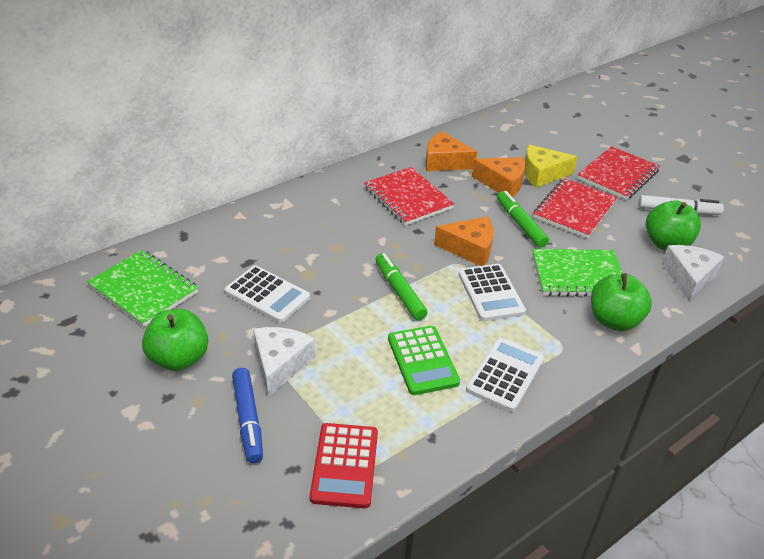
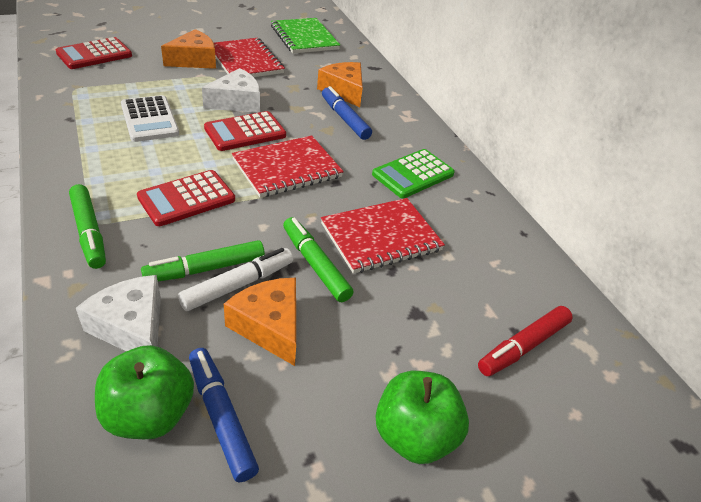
blue marker: [232,368,263,463] = 1 -> [189,348,259,482] [322,86,372,140] = 2
green apple: [142,309,208,371] [591,273,652,331] [646,200,701,250] = 3 -> [95,345,194,439] [375,371,469,464] = 2
green marker: [376,253,428,320] [497,191,549,248] = 2 -> [69,184,106,269] [141,240,265,282] [283,217,354,302] = 3
green notebook: [87,250,198,327] [532,249,622,297] = 2 -> [271,18,340,53] = 1
red calculator: [310,423,378,508] = 1 -> [56,37,132,69] [137,170,235,226] [204,111,286,151] = 3
red marker: none = 0 -> [478,306,573,376] = 1
white calculator: [225,266,310,323] [458,264,526,321] [466,338,544,412] = 3 -> [121,95,179,142] = 1
yellow cheese: [524,145,577,188] = 1 -> none = 0

